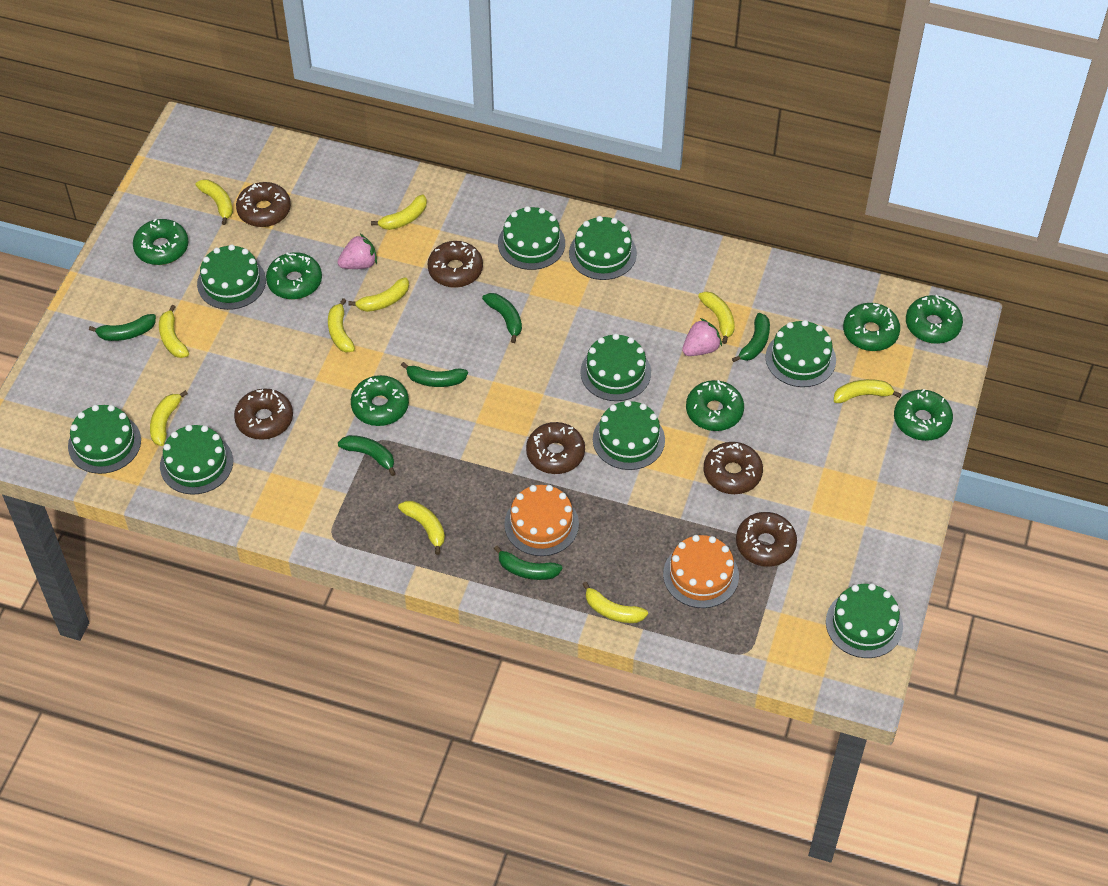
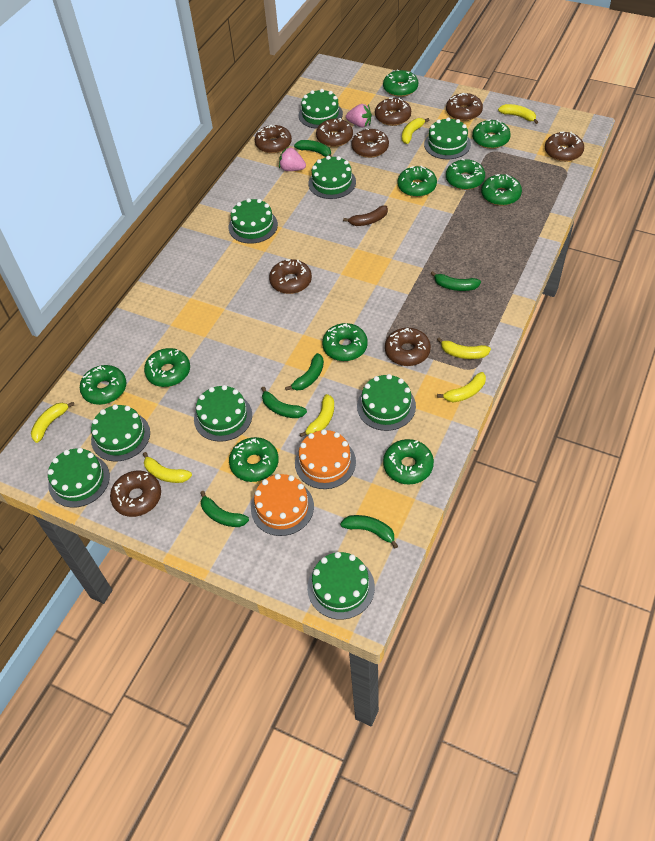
brown banana: none = 0 -> [343,205,388,226] = 1
brown donut: [234,388,293,440] [236,182,291,227] [428,241,483,288] [526,422,585,474] [703,442,763,494] [736,512,797,567] = 6 -> [110,471,161,517] [255,125,292,154] [269,259,312,294] [316,118,353,147] [351,128,389,158] [375,98,411,126] [385,328,431,366] [446,93,483,121] [545,132,584,162] = 9
green donut: [133,218,188,265] [266,252,322,300] [351,375,409,426] [686,380,744,431] [843,303,900,351] [894,389,953,441] [906,295,963,344] = 7 -> [80,365,126,405] [144,348,190,387] [229,437,279,482] [322,323,368,361] [383,70,418,97] [383,439,434,485] [398,166,437,197] [446,159,485,190] [472,119,511,149] [481,174,522,206] = 10
yellow banana: [150,390,188,446] [159,305,189,358] [195,180,233,225] [328,298,355,353] [348,277,409,312] [371,195,427,230] [398,501,445,555] [582,582,648,623] [698,291,735,344] [834,379,901,403] = 10 -> [31,402,74,443] [143,452,192,483] [300,394,334,437] [402,118,430,144] [437,338,491,359] [437,372,486,402] [498,104,538,124] = 7

